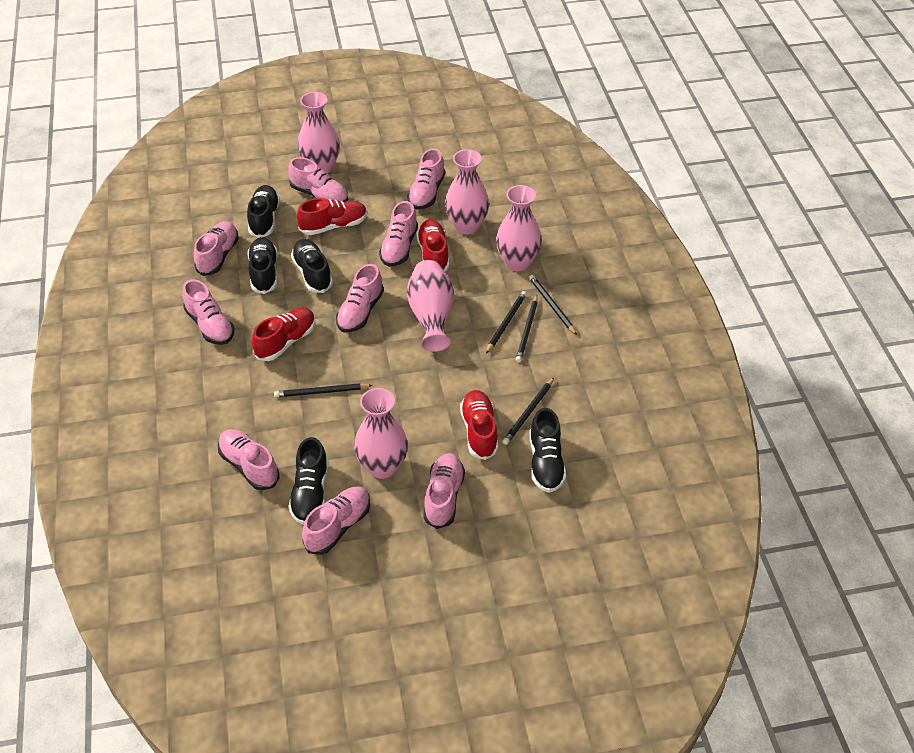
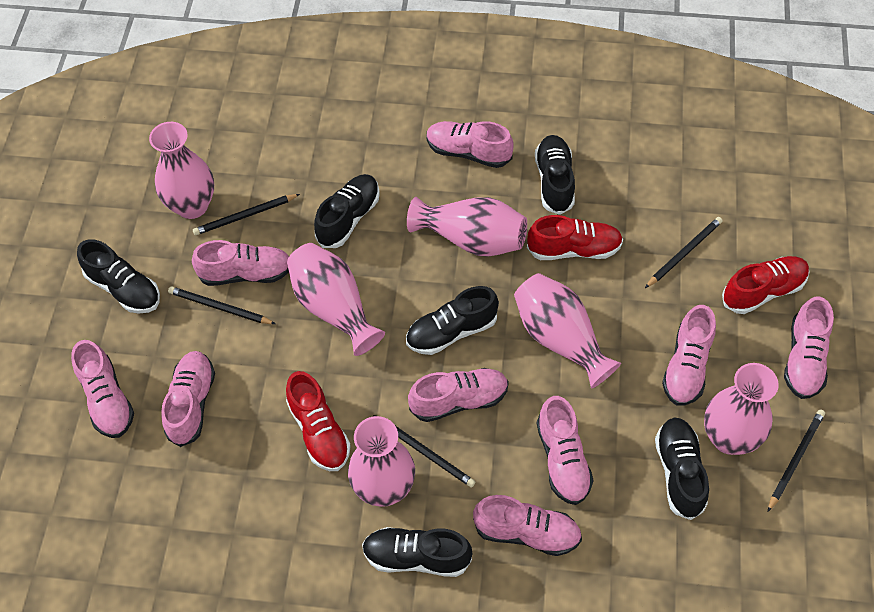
black shoe: [247,185,280,238] [248,237,278,294] [289,437,328,525] [291,239,333,293] [530,408,566,493] = 5 -> [77,239,160,314] [314,174,380,248] [362,527,472,577] [406,286,499,355] [535,135,575,215] [655,417,709,520] = 6
pink vase: [298,92,340,174] [354,388,408,479] [407,260,454,352] [445,149,489,235] [496,185,542,271] = 5 -> [149,122,214,219] [287,243,385,356] [348,416,415,507] [407,197,527,257] [514,273,621,389] [704,363,779,455] = 6
red shoe: [252,308,315,361] [297,198,367,235] [416,220,449,271] [460,390,498,460] = 4 -> [286,371,351,471] [527,215,623,260] [722,256,810,314] = 3

